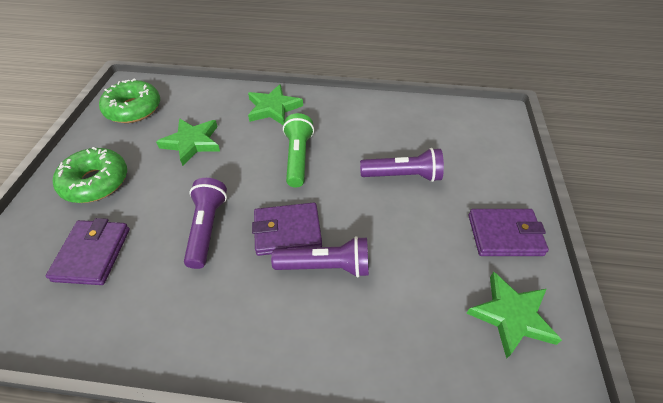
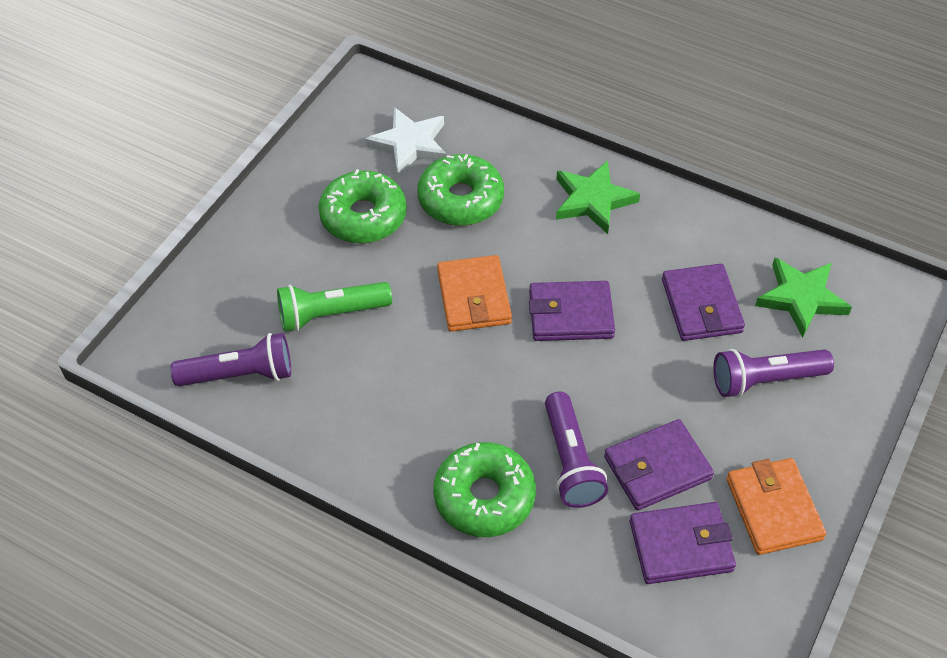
green donut: [53,147,127,203] [99,78,160,123] = 2 -> [318,169,407,243] [418,154,504,226] [433,442,536,537] = 3
green star: [156,118,220,166] [248,84,303,125] [466,271,562,359] = 3 -> [556,161,640,234] [755,257,852,338] = 2
orange wallet: none = 0 -> [437,255,512,332] [727,458,826,555] = 2
purple wallet: [46,218,130,285] [252,202,322,256] [468,209,549,256] = 3 -> [529,281,615,341] [604,419,714,510] [630,502,736,584] [662,264,745,341] = 4
white star: none = 0 -> [365,107,447,177] = 1

